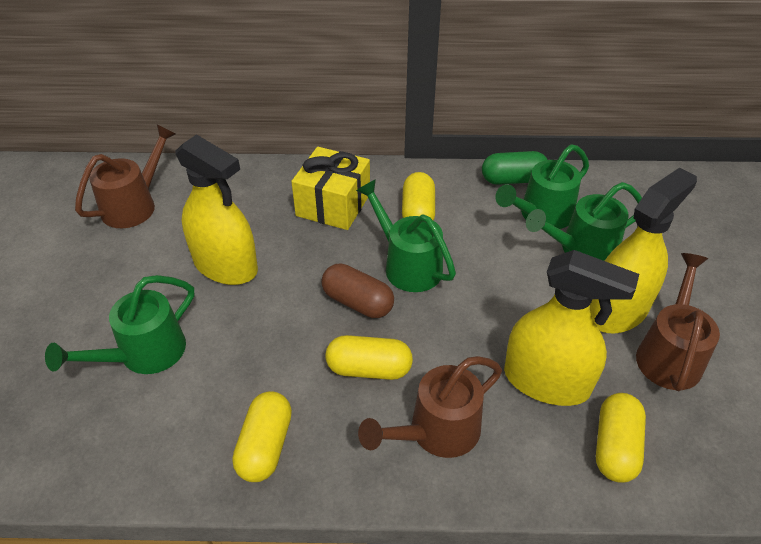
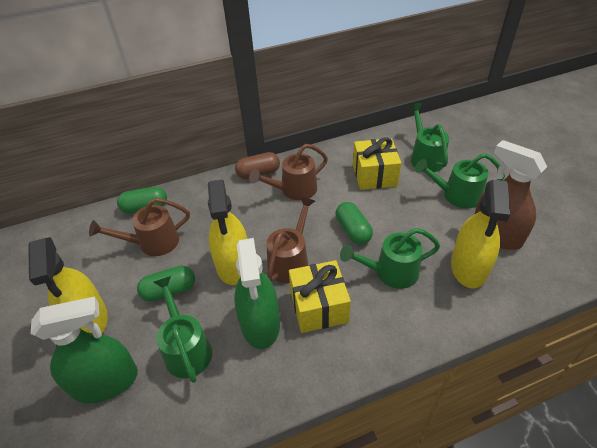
brown spray bottle: none = 0 -> [474,140,547,250] = 1
green capsule: [482,151,548,185] = 1 -> [117,187,167,213] [137,266,195,302] [336,202,373,244] = 3
green spray bottle: none = 0 -> [31,296,138,403] [234,238,280,349] = 2
yellow capsule: [232,391,292,482] [326,335,413,380] [402,172,435,221] [596,393,646,483] = 4 -> none = 0
yellow gift: [291,147,370,230] = 1 -> [289,260,351,333] [353,137,401,190] = 2

